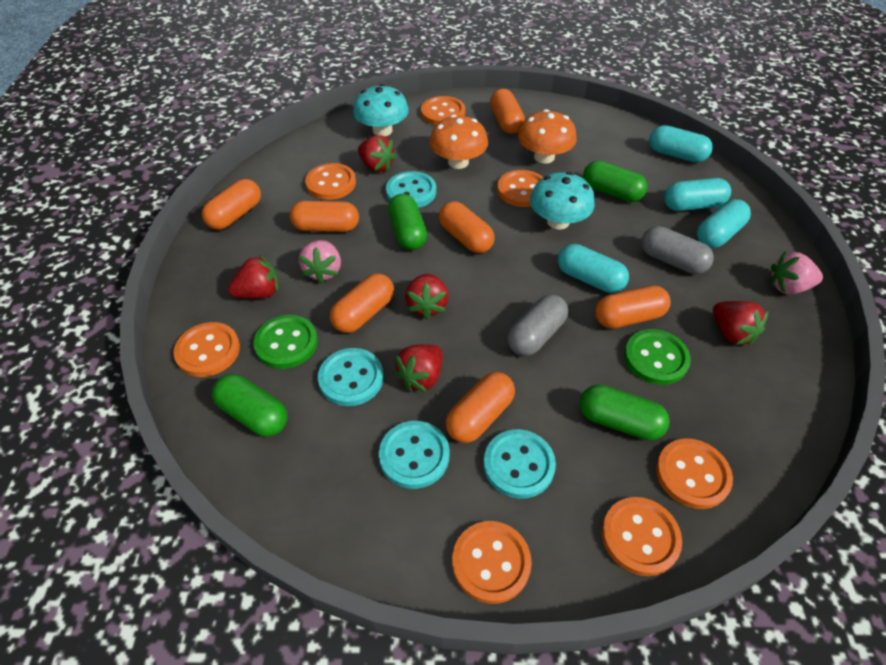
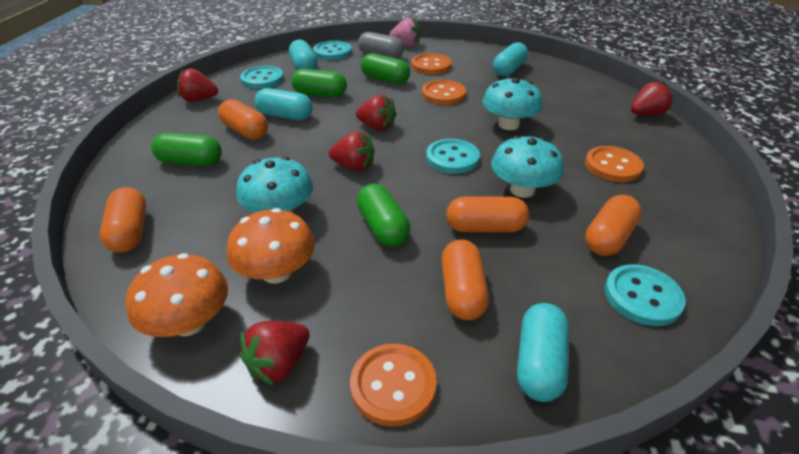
green button: [254,315,318,369] [624,329,691,385] = 2 -> none = 0
grey capsule: [507,294,568,356] [641,226,714,274] = 2 -> [358,32,404,59] = 1
orange button: [173,322,240,377] [305,163,356,200] [421,96,465,125] [452,521,532,604] [497,170,543,207] [602,497,682,576] [656,438,733,509] = 7 -> [350,344,437,427] [411,53,451,75] [422,80,466,105] [585,146,644,182] = 4
orange capsule: [202,179,261,230] [290,201,359,232] [330,273,394,333] [439,201,495,253] [446,372,515,443] [490,89,525,134] [595,285,671,329] = 7 -> [100,187,146,253] [218,99,268,140] [441,239,489,321] [446,196,529,233] [585,195,642,256] = 5
pink strawberry: [299,240,341,283] [771,252,823,294] = 2 -> [389,18,420,46] = 1
turquoise mushroom: [353,84,409,136] [530,172,595,230] = 2 -> [236,157,313,213] [483,77,542,130] [491,136,563,198] = 3

